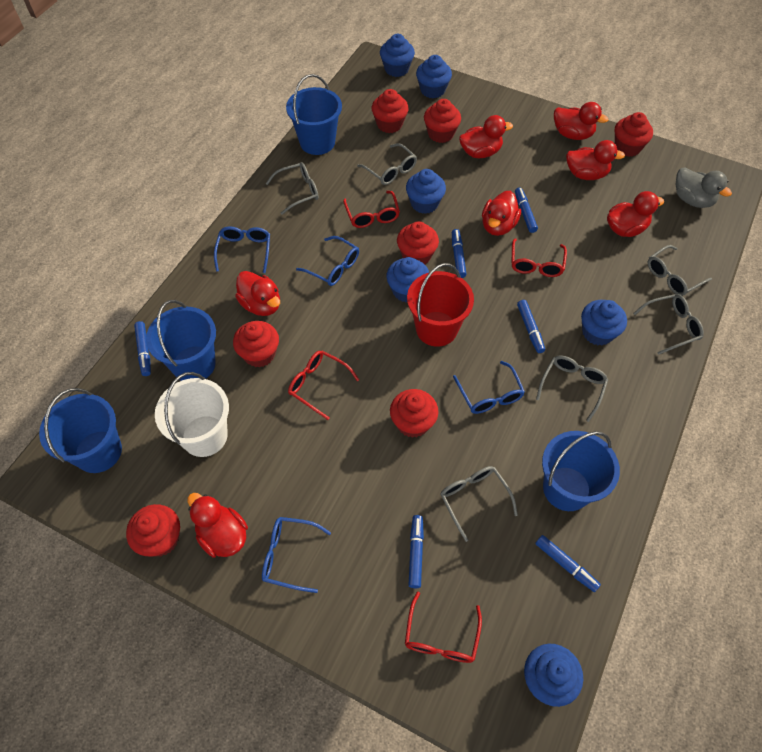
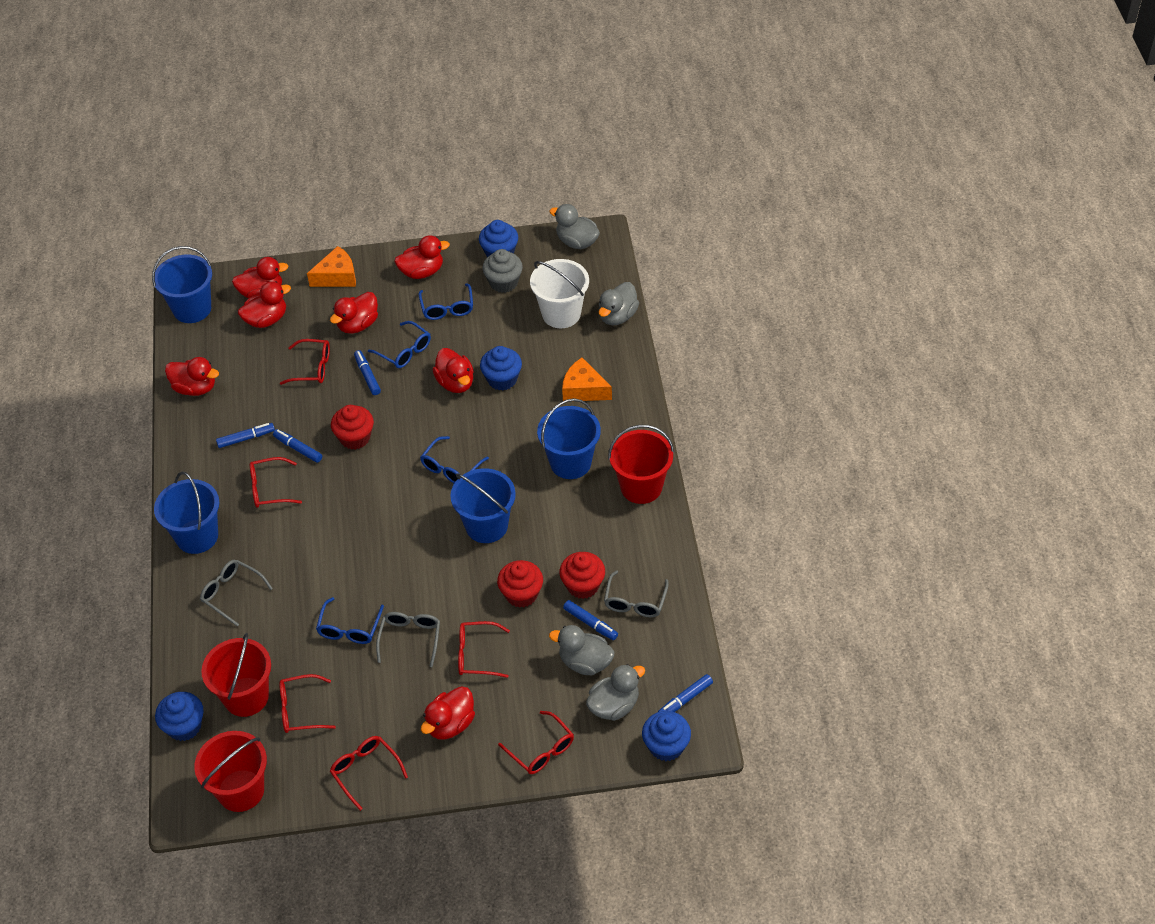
blue cupcake: [380,34,415,77] [386,257,429,302] [406,169,446,214] [416,55,452,99] [524,644,583,707] [581,300,627,345] = 6 -> [155,692,203,741] [479,220,518,257] [480,346,522,390] [642,711,691,761] = 4
blue marker: [134,321,151,376] [408,515,424,588] [452,229,467,278] [515,187,538,233] [517,300,545,353] [535,535,601,592] = 6 -> [216,423,275,448] [273,429,322,463] [354,350,381,395] [563,600,618,640] [658,674,713,712] = 5
grey cupcake: none = 0 -> [483,249,523,293] = 1
grey duck: [676,167,732,208] = 1 -> [549,204,600,249] [549,625,614,675] [586,664,645,721] [599,282,639,325] = 4
grey glasses: [266,162,319,215] [357,143,417,185] [440,466,518,542] [536,355,608,422] [633,294,704,355] [648,245,712,296] = 6 -> [200,560,273,626] [376,612,440,667] [604,570,669,617] = 3
orange cheese: none = 0 -> [307,246,356,287] [562,358,612,401] = 2
red bucket: [407,263,474,347] = 1 -> [194,731,267,812] [201,633,271,717] [608,425,674,504] = 3
red cupcake: [126,504,180,557] [233,321,279,368] [372,89,409,133] [390,389,438,438] [397,221,439,265] [424,99,461,143] [615,112,653,157] = 7 -> [331,405,374,450] [497,560,543,608] [559,552,605,599] = 3
red glasses: [288,351,359,420] [343,191,400,228] [405,592,482,663] [512,238,567,277] = 4 -> [250,457,302,508] [279,674,336,733] [280,339,330,385] [330,736,408,811] [458,621,510,678] [498,711,574,774] = 6

